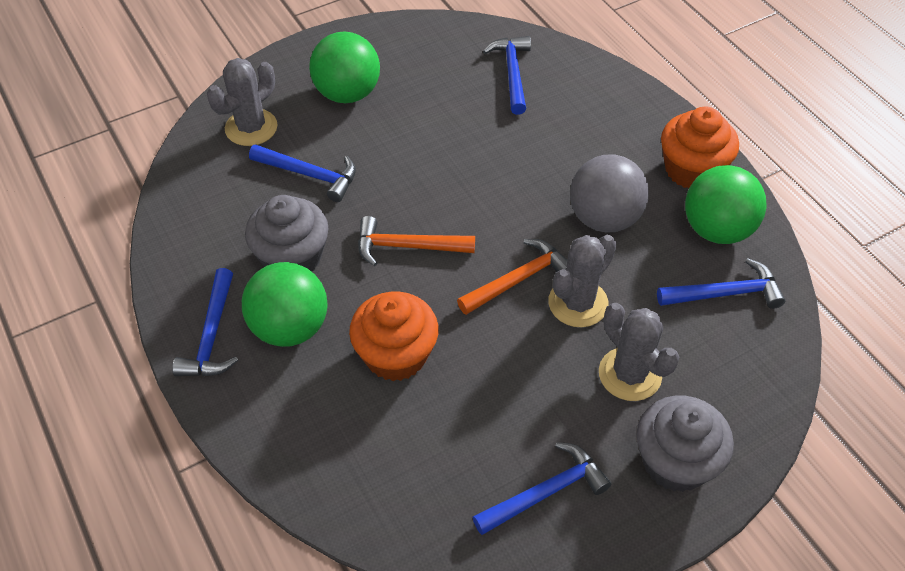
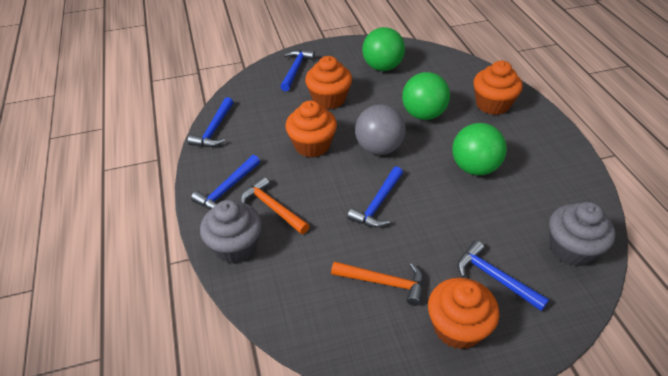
grey cactus: [207,58,277,146] [548,235,617,327] [599,303,680,401] = 3 -> none = 0
orange cupcake: [349,292,439,381] [661,107,739,188] = 2 -> [285,101,337,157] [305,56,352,109] [428,278,499,349] [473,61,523,115] = 4

